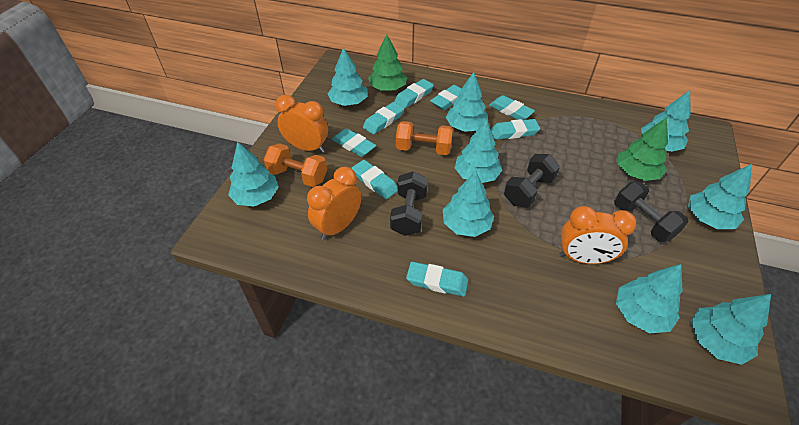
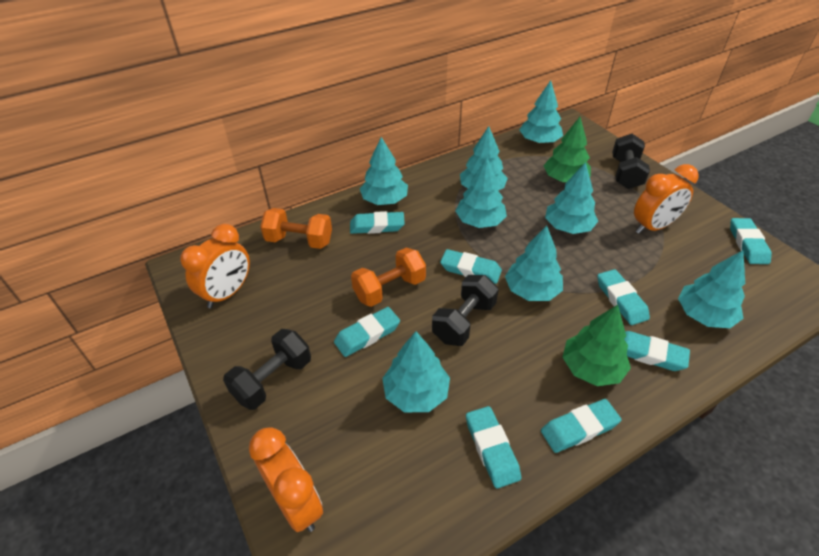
turquoise tree: [228,142,279,207] [328,47,368,106] [443,171,494,237] [446,72,488,132] [455,120,502,183] [616,264,683,334] [641,90,691,152] [688,164,752,229] [690,294,771,365] = 9 -> [360,137,408,205] [382,332,450,412] [455,158,507,228] [460,126,508,190] [505,226,563,301] [519,80,563,144] [545,162,598,234] [678,250,745,328] = 8

